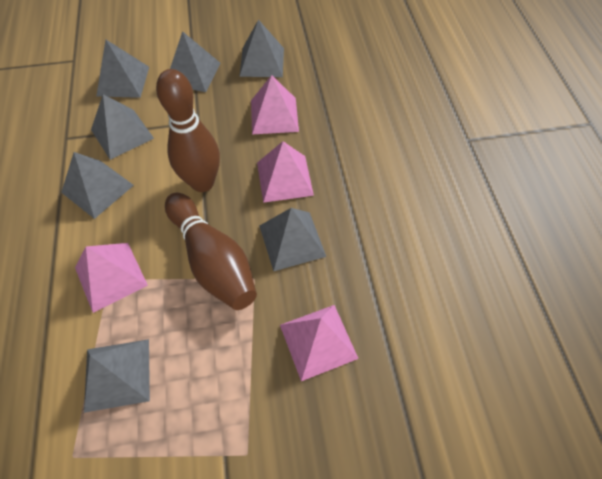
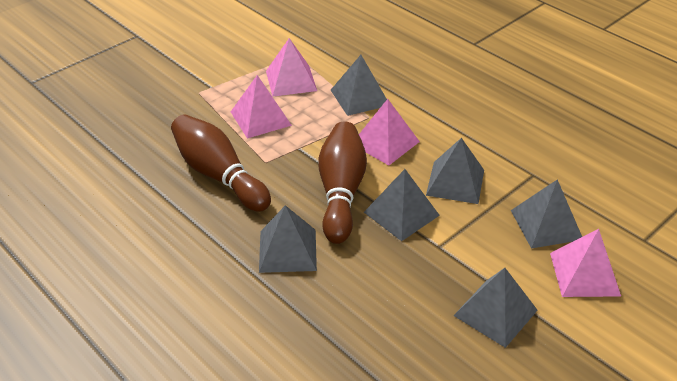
grey pyramid: [61,152,134,219] [84,339,150,413] [91,94,154,160] [96,40,149,98] [170,31,220,92] [239,19,284,77] [260,208,326,271] = 7 -> [259,205,317,273] [331,55,387,116] [364,169,440,241] [426,138,484,204] [453,268,538,348] [511,179,582,249] = 6

